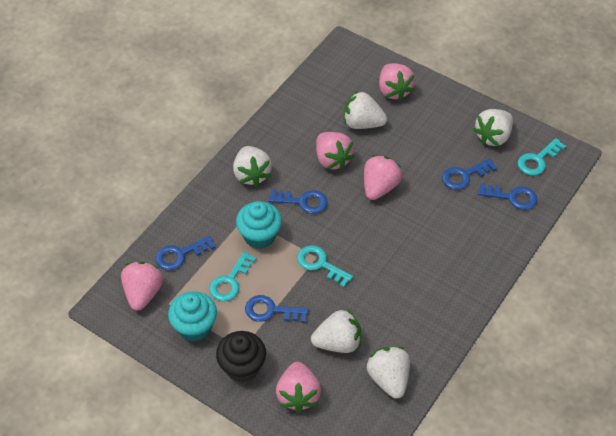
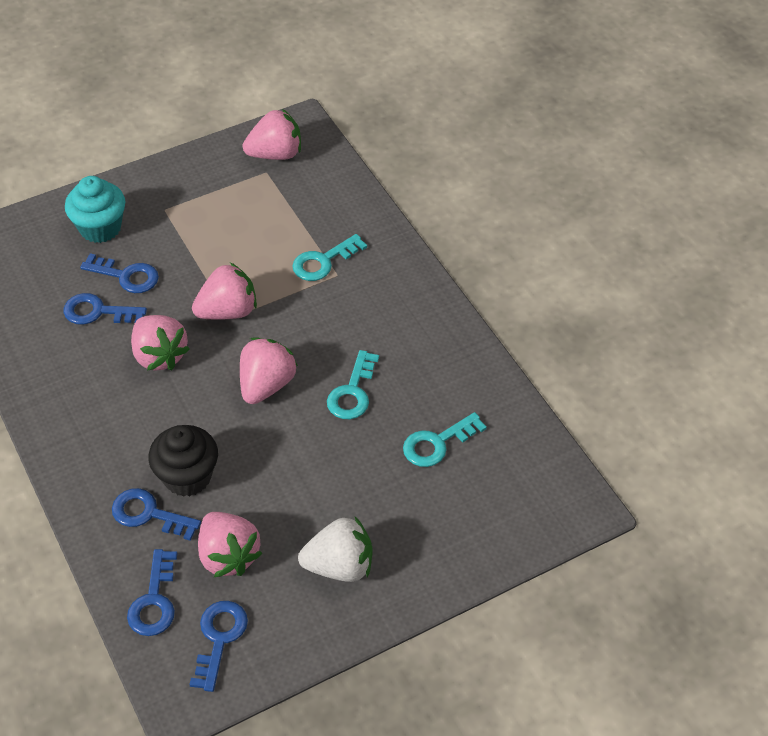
turquoise cupcake: [168,291,217,341] [236,201,282,249] = 2 -> [65,176,125,243] = 1
white strawberry: [233,146,272,186] [311,309,361,353] [344,91,387,129] [366,346,410,399] [473,109,513,146] = 5 -> [298,517,373,582] = 1

